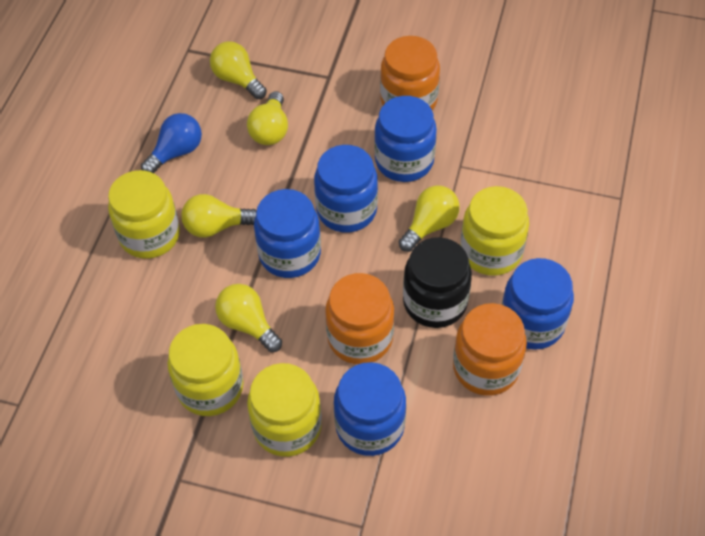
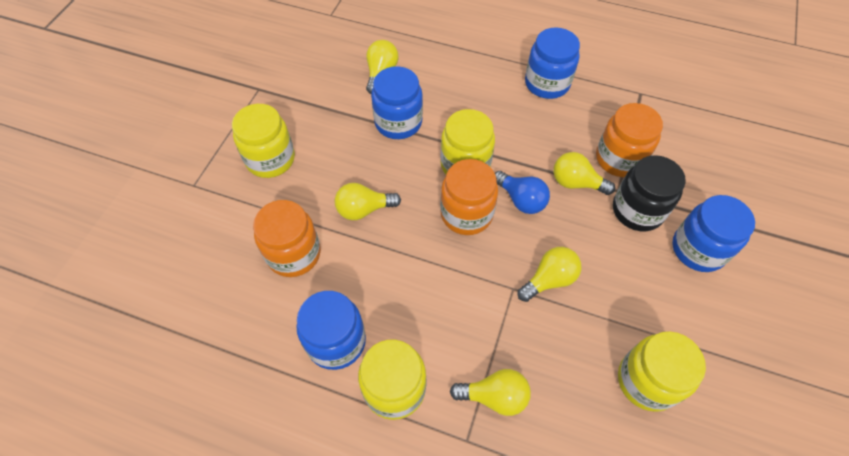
blue jar: [254,189,321,278] [314,145,378,233] [334,362,406,456] [374,96,437,182] [502,258,574,350] = 5 -> [297,291,366,370] [371,66,423,139] [525,27,580,99] [672,195,755,272] = 4

